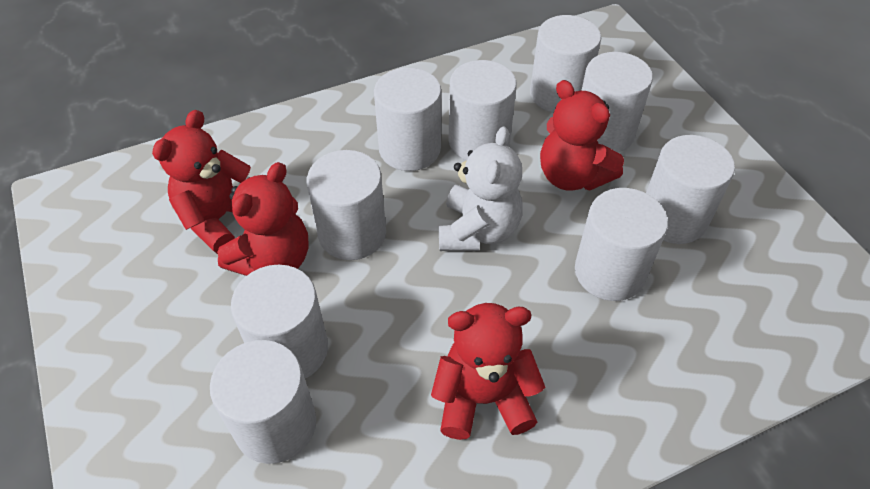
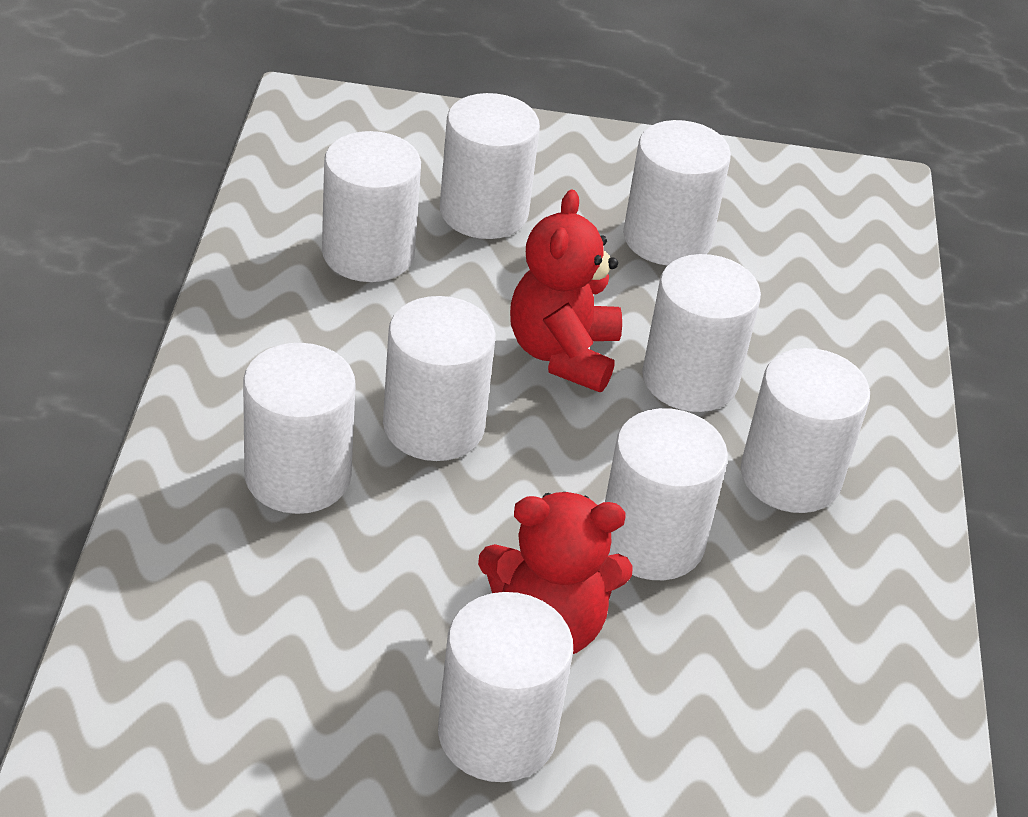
red teddy bear: [152,110,251,254] [217,162,309,276] [431,303,545,440] [540,80,624,191] = 4 -> [478,492,633,654] [510,190,622,392] = 2
white teddy bear: [439,126,523,251] = 1 -> none = 0

